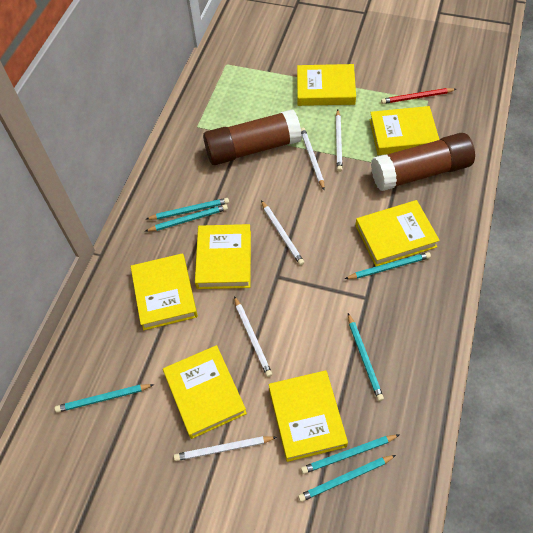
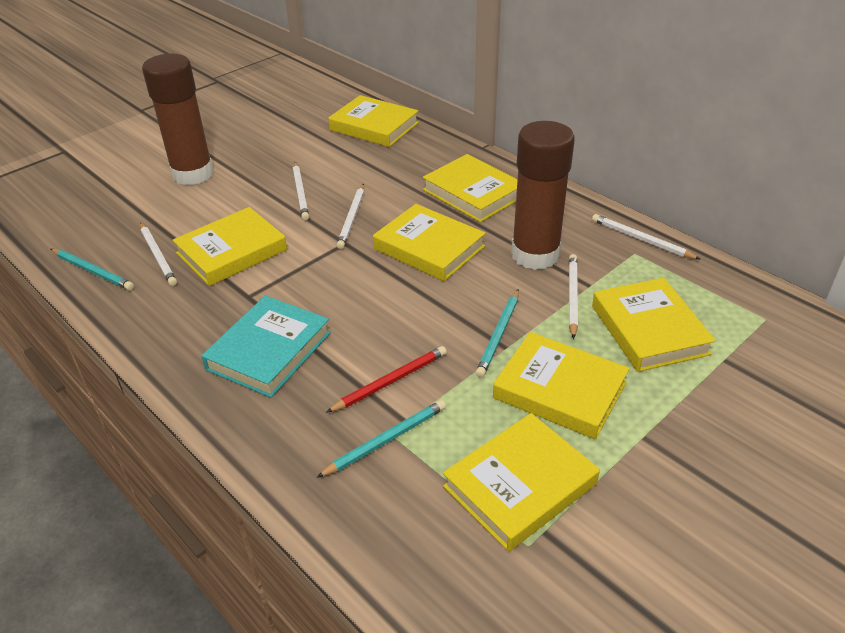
turquoise book: none = 0 -> [201,295,331,398] = 1
turquoise pencil: [55,384,154,413] [146,198,229,220] [146,204,228,231] [298,455,396,502] [301,435,399,474] [345,252,431,279] [348,313,384,401] = 7 -> [51,249,134,290] [316,400,446,478] [475,289,519,378] = 3

